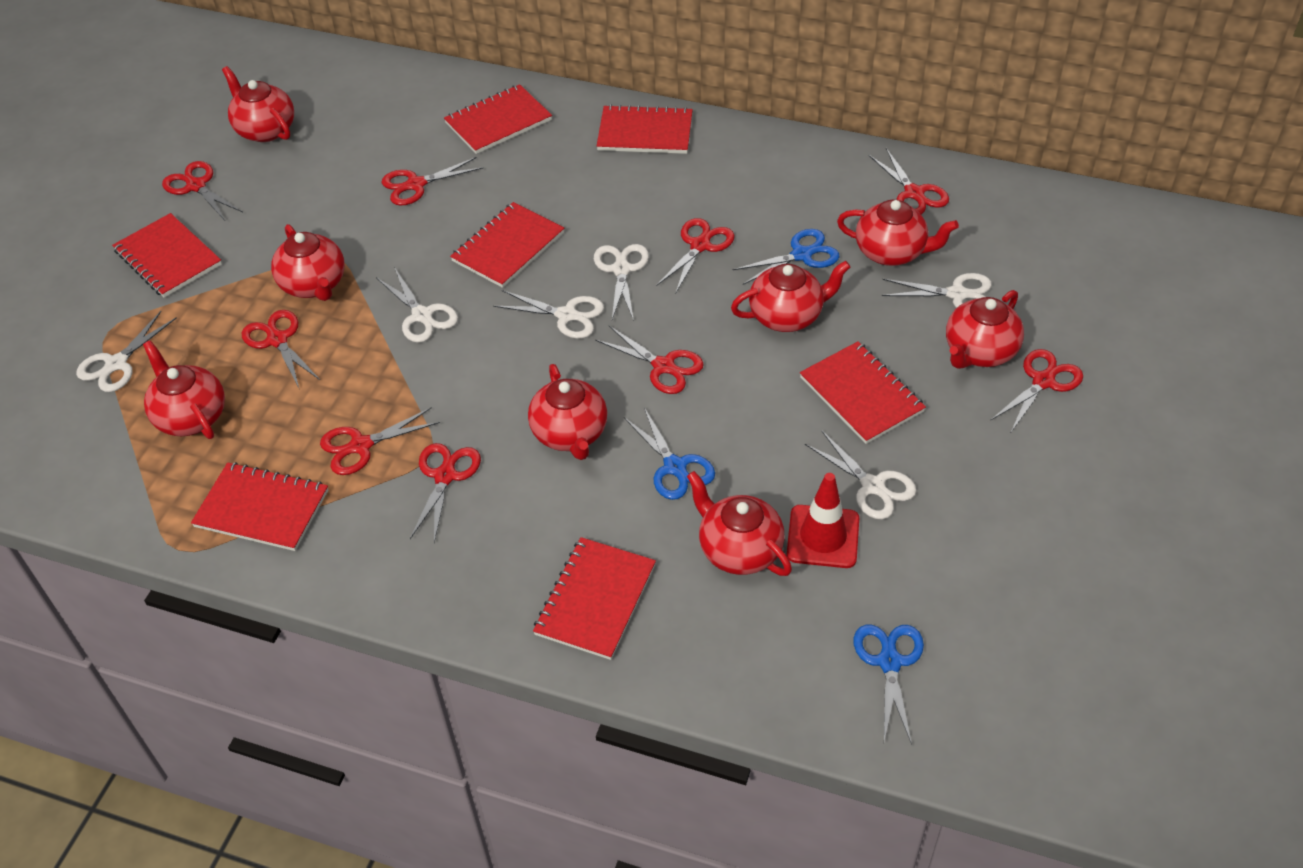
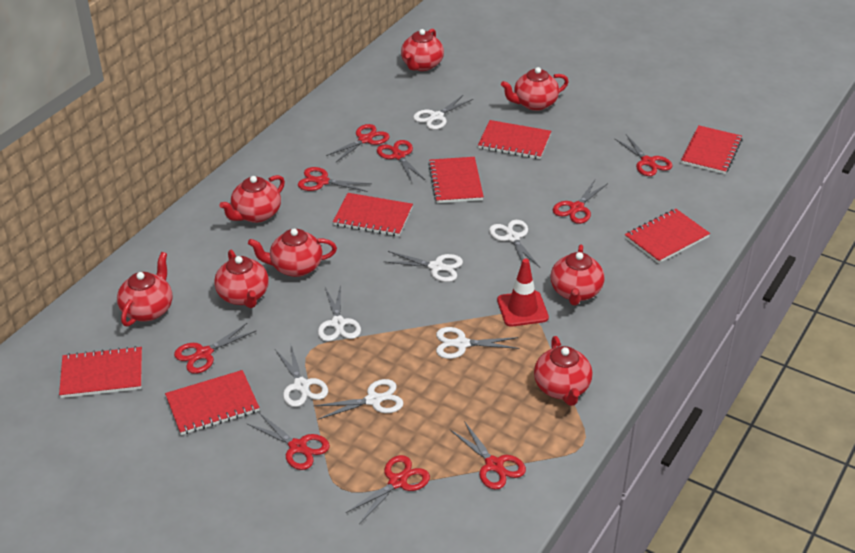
blue scissors: [624,407,715,500] [733,229,840,285] [854,625,924,745] = 3 -> none = 0
white scissors: [76,311,177,392] [377,267,458,343] [493,290,604,339] [594,244,649,321] [805,430,916,520] [882,273,992,308] = 6 -> [275,346,328,407] [314,379,403,420] [318,284,361,342] [383,251,463,282] [413,95,473,130] [436,327,519,359] [489,220,540,268] = 7

